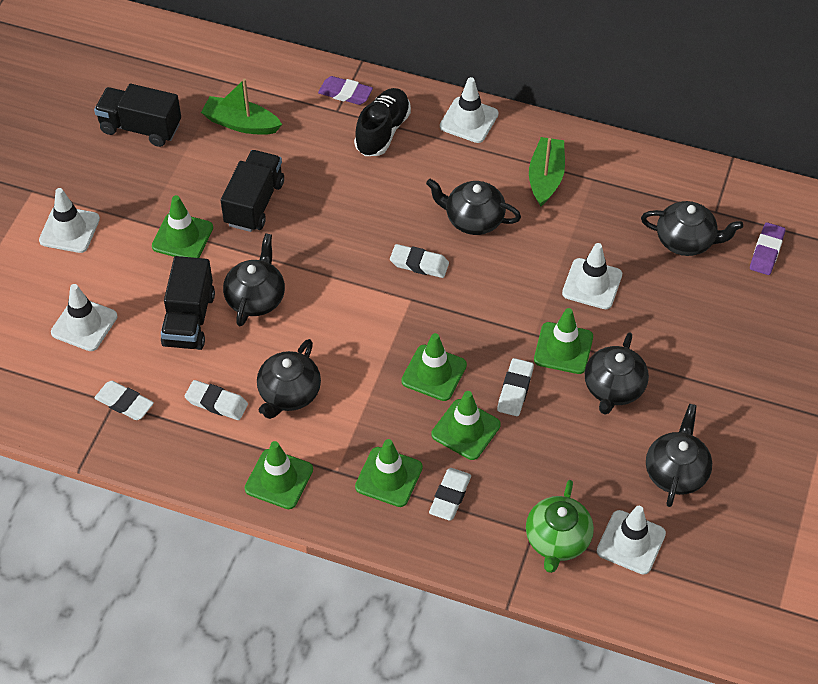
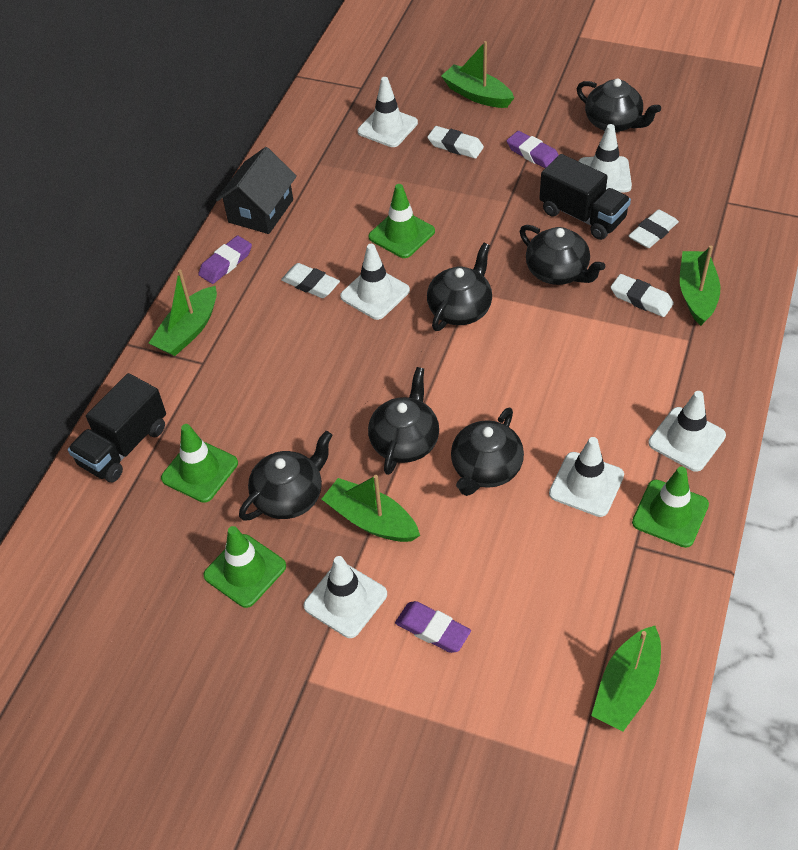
black house: none = 0 -> [216,147,297,234] = 1
black shoe: [354,88,411,156] = 1 -> none = 0
black truck: [94,84,181,147] [161,256,215,350] [221,150,284,232] = 3 -> [68,373,166,482] [539,154,631,240] = 2
green boat: [201,78,282,135] [529,137,565,206] = 2 -> [149,269,217,356] [322,475,420,542] [441,41,514,108] [591,626,661,731] [680,245,720,326] = 5
green teapot: [526,480,594,573] = 1 -> none = 0
green traffic cone: [152,195,213,258] [245,441,313,509] [355,439,423,507] [401,333,467,401] [431,391,501,460] [534,308,593,374] = 6 -> [161,424,238,503] [203,526,286,608] [369,184,435,258] [632,467,709,548] = 4
purple eraser: [318,76,373,105] [750,222,786,275] = 2 -> [198,235,252,284] [395,601,471,653] [507,131,559,168] = 3
white eraser: [95,381,154,420] [185,380,248,420] [390,244,449,278] [429,468,471,521] [497,358,534,416] = 5 -> [281,263,340,298] [427,126,484,159] [611,274,674,317] [628,209,679,248] = 4
white traffic cone: [39,188,100,253] [51,284,117,351] [440,77,499,143] [562,243,622,309] [597,506,666,575] = 5 -> [304,556,387,638] [340,244,410,320] [358,77,418,147] [549,437,624,517] [579,124,632,192] [648,391,726,472] = 6

